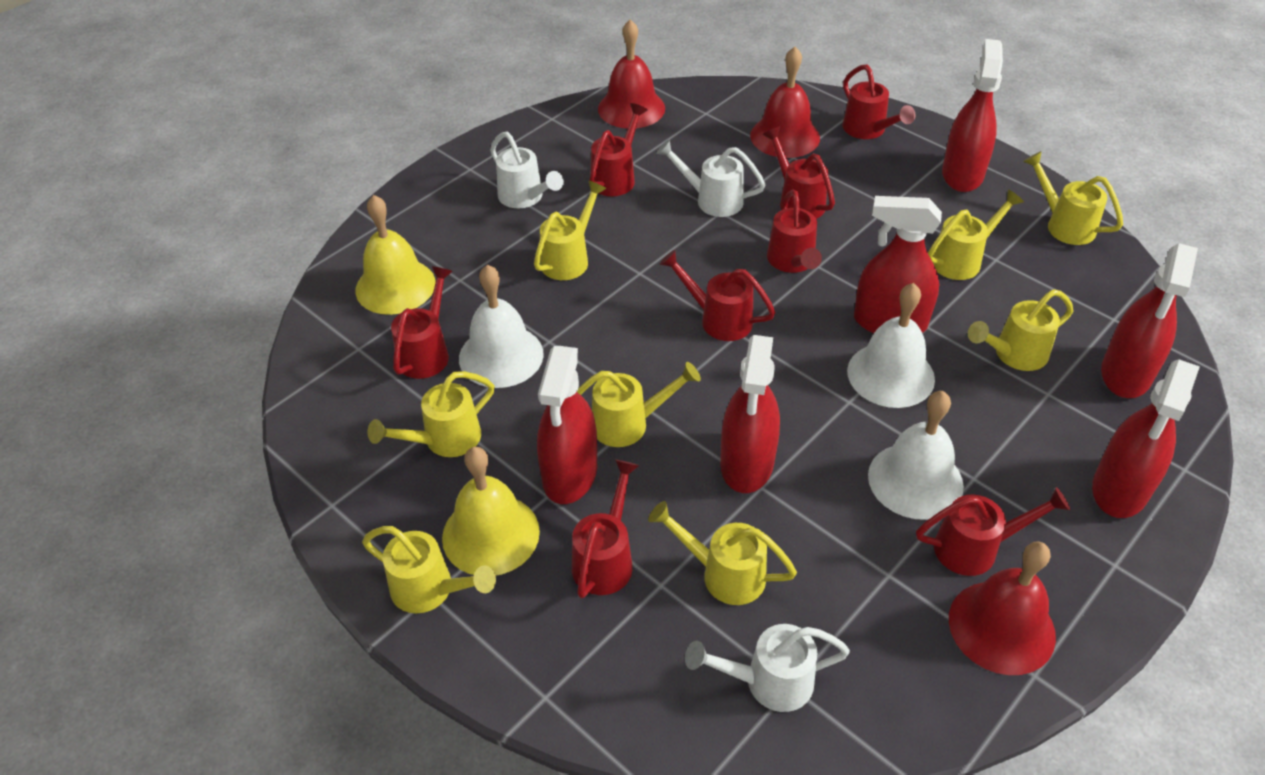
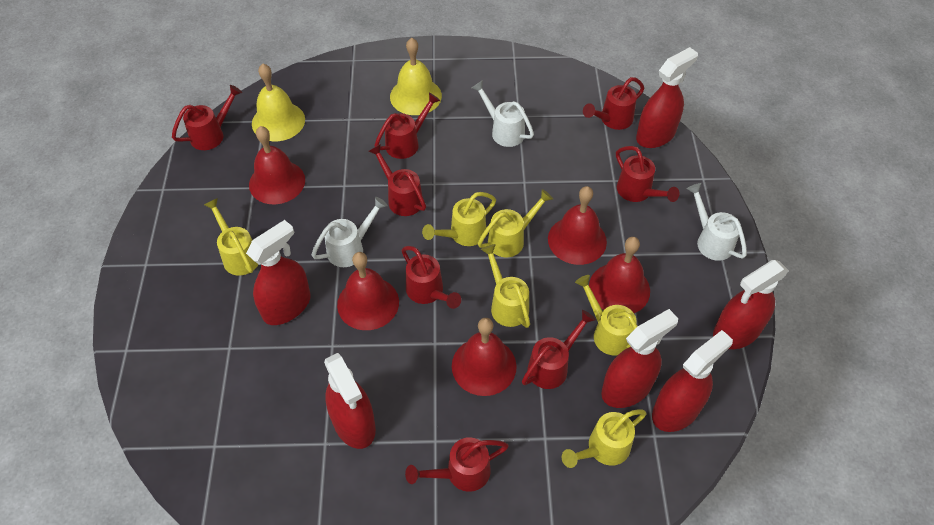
red bell: [598,19,665,129] [750,47,820,158] [949,541,1056,675] = 3 -> [249,126,305,204] [337,252,399,330] [452,318,517,396] [548,186,607,265] [589,237,650,313] = 5
white bell: [459,265,544,388] [847,283,935,408] [868,391,964,520] = 3 -> none = 0
yellow watering can: [362,526,496,613] [367,371,494,457] [534,180,607,280] [577,362,701,447] [648,501,797,605] [928,189,1024,280] [968,289,1073,371] [1023,151,1123,245] = 8 -> [204,198,259,276] [422,192,496,246] [478,189,553,258] [481,244,530,328] [562,409,647,468] [575,275,638,356] = 6

